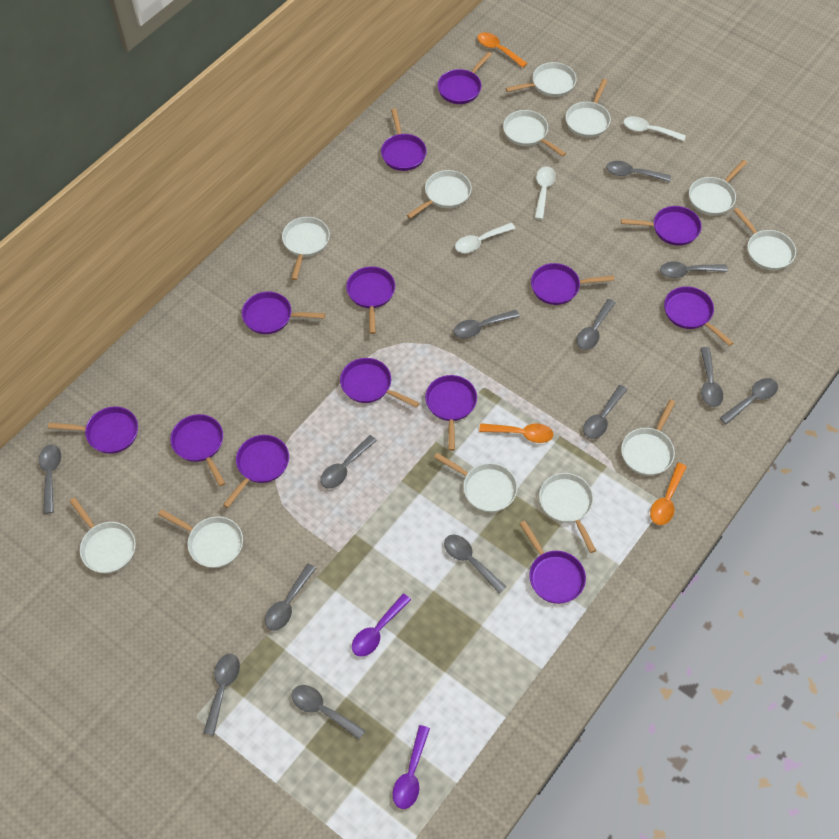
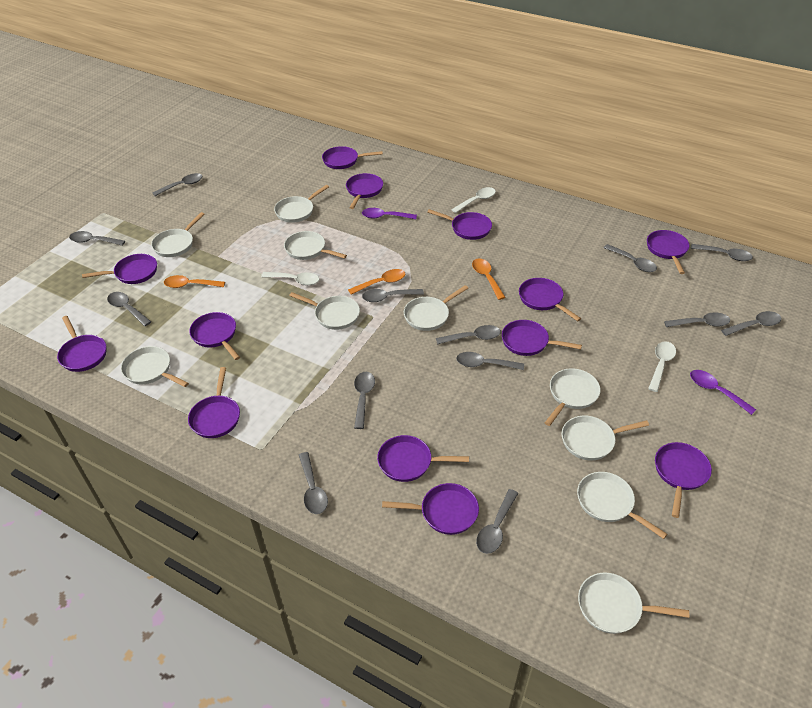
white pan: [69,497,136,574] [158,509,243,568] [282,217,330,280] [407,170,472,219] [434,453,518,512] [503,110,566,157] [505,62,577,97] [539,473,596,553] [566,79,611,138] [621,400,675,476] [689,160,747,216] [733,208,796,271] = 12 -> [121,346,189,387] [151,212,205,257] [274,185,329,223] [284,231,347,260] [289,292,360,330] [404,285,468,331] [545,368,600,426] [562,416,649,460] [577,472,667,539] [578,573,689,634] = 10

